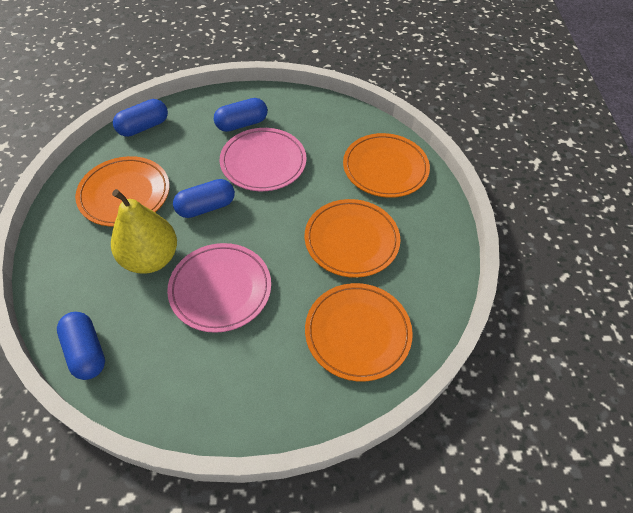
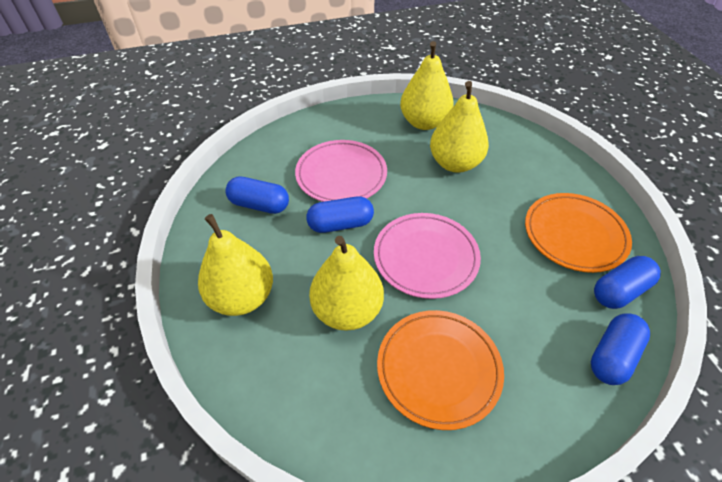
orange plate: [75,156,170,227] [304,199,400,278] [305,283,413,381] [343,133,430,198] = 4 -> [377,310,504,430] [525,193,632,273] = 2
yellow pear: [111,189,177,273] = 1 -> [198,214,273,316] [309,236,384,331] [400,41,454,130] [430,81,489,173] = 4

